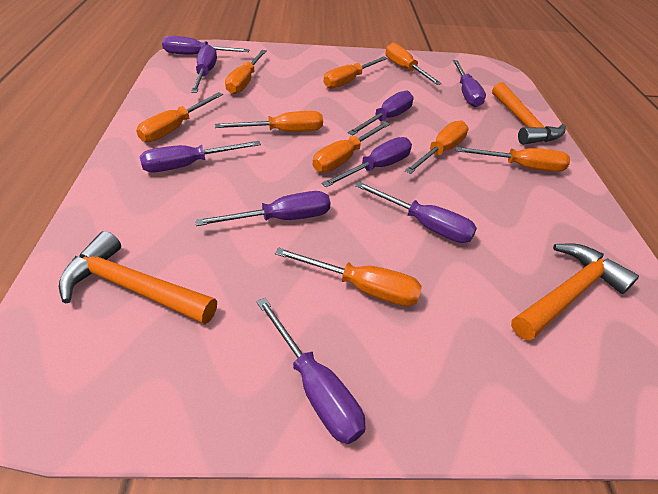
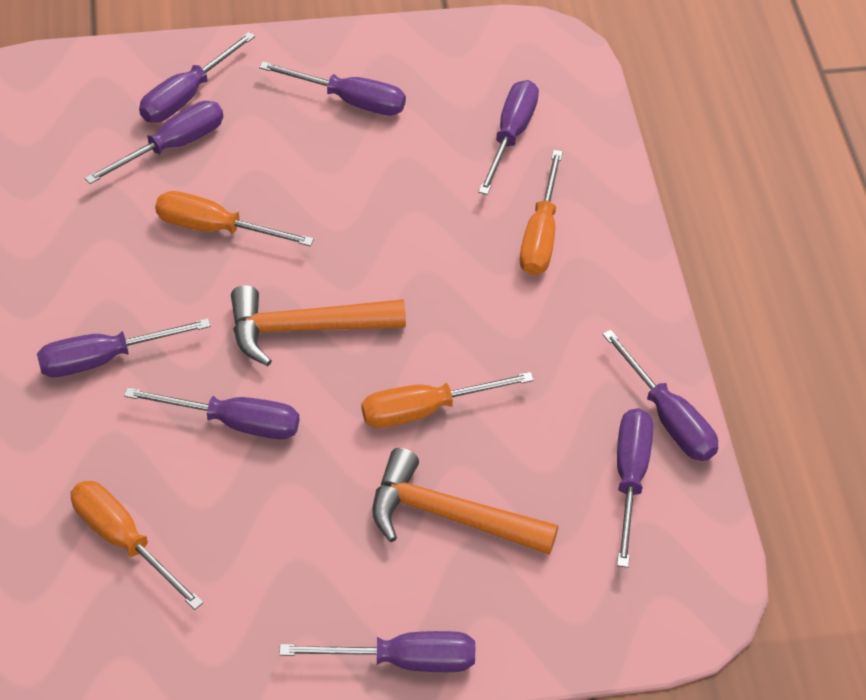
orange hammer: [59,231,217,324] [492,82,566,145] [511,244,639,341] = 3 -> [231,285,406,366] [372,448,558,555] = 2
orange screwdriver: [136,92,223,142] [215,111,323,132] [225,50,267,94] [275,248,422,306] [313,122,390,172] [323,56,388,89] [386,43,442,85] [405,120,469,174] [455,147,570,172] = 9 -> [71,481,203,610] [155,191,314,246] [361,372,534,428] [520,150,563,275] = 4

